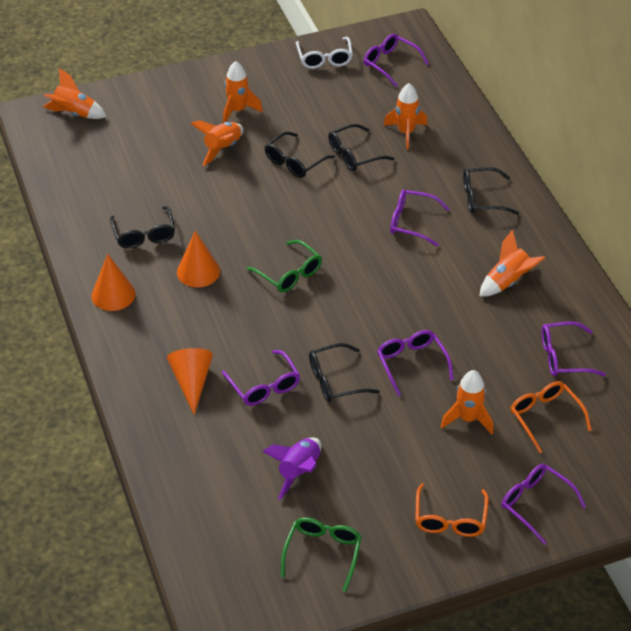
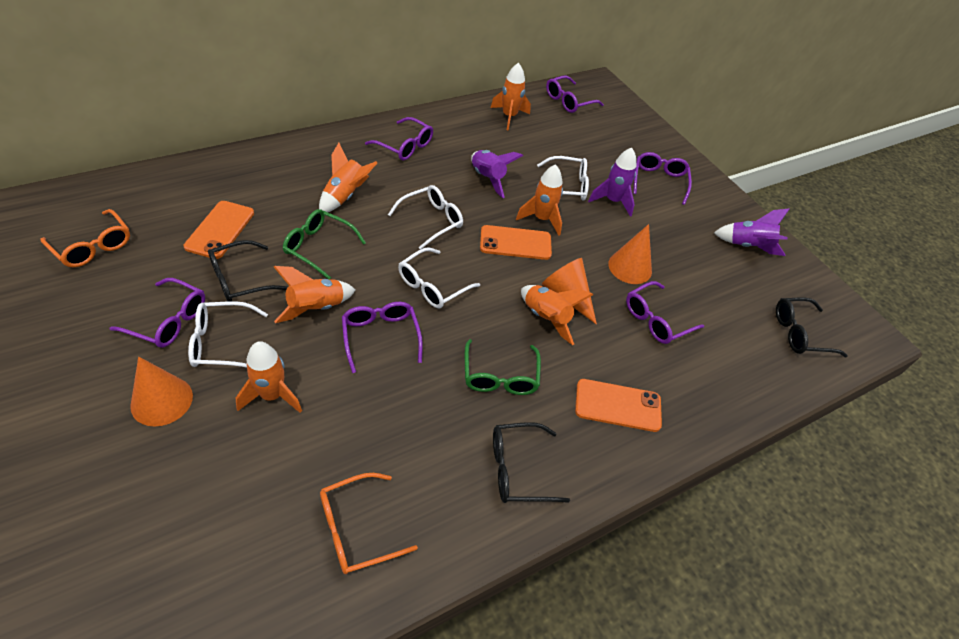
black glasses: [110,206,175,249] [265,131,335,178] [309,343,380,402] [328,124,395,171] [463,167,519,215] = 5 -> [208,240,288,302] [493,422,570,503] [776,298,848,357] = 3
orange phone: none = 0 -> [184,201,254,259] [480,225,552,260] [575,379,662,432] = 3
purple rocket: [262,438,321,500] = 1 -> [471,150,523,198] [588,148,637,217] [714,208,790,256] = 3
white glasses: [296,37,353,69] = 1 -> [188,301,268,368] [388,185,463,250] [398,247,480,308] [537,156,589,200] = 4

